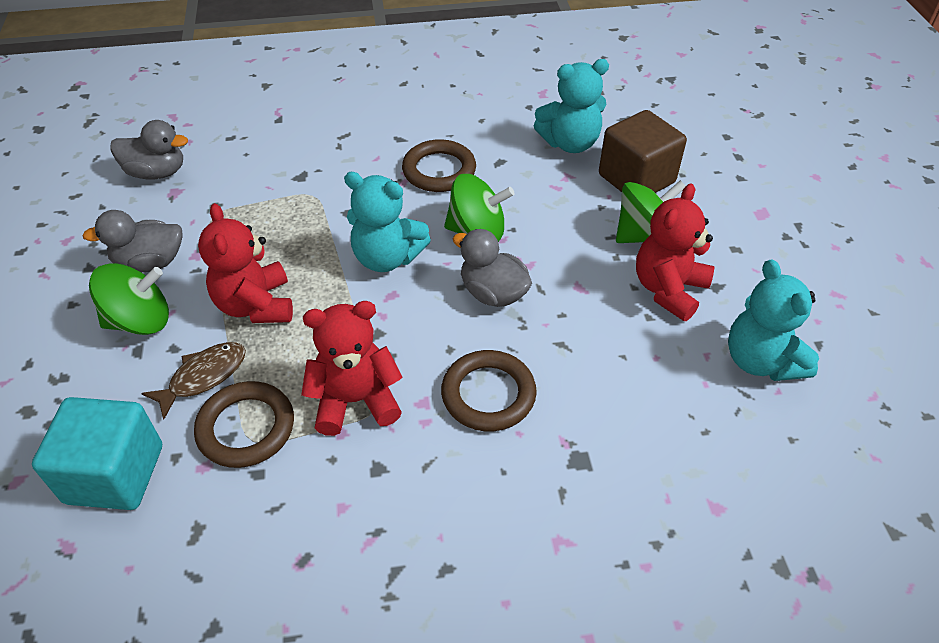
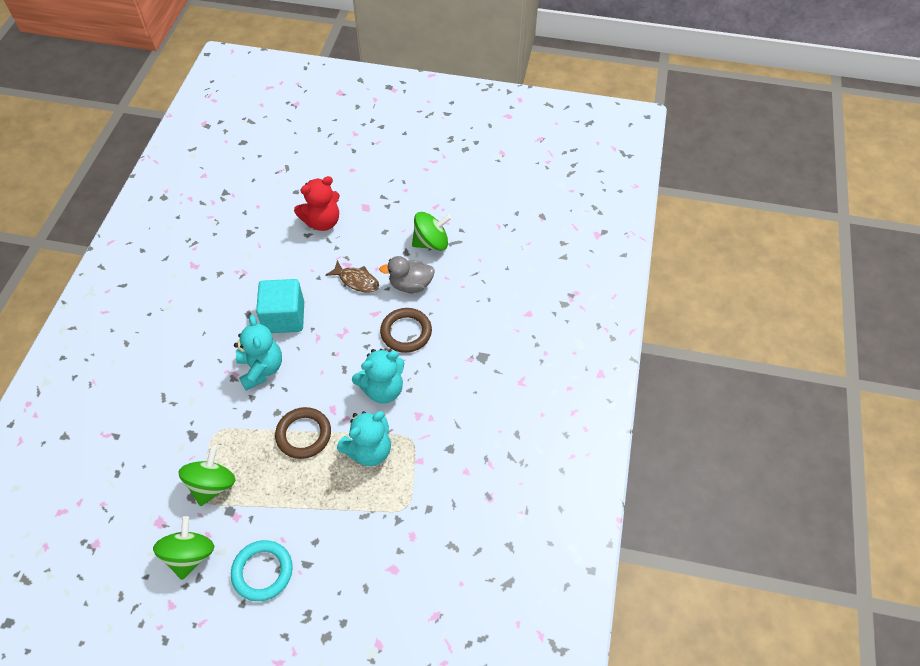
brown cube: [599,110,687,193] = 1 -> none = 0
brown ring: [194,381,294,468] [402,139,476,192] [441,350,537,431] = 3 -> [275,407,331,459] [380,308,432,353] = 2
grey duck: [82,210,182,272] [110,120,188,179] [453,229,532,307] = 3 -> [379,256,435,293] = 1
red teddy bear: [198,203,293,323] [301,301,403,436] [636,183,714,321] = 3 -> [294,176,340,231] = 1
turquoise ring: none = 0 -> [231,540,293,601] = 1

